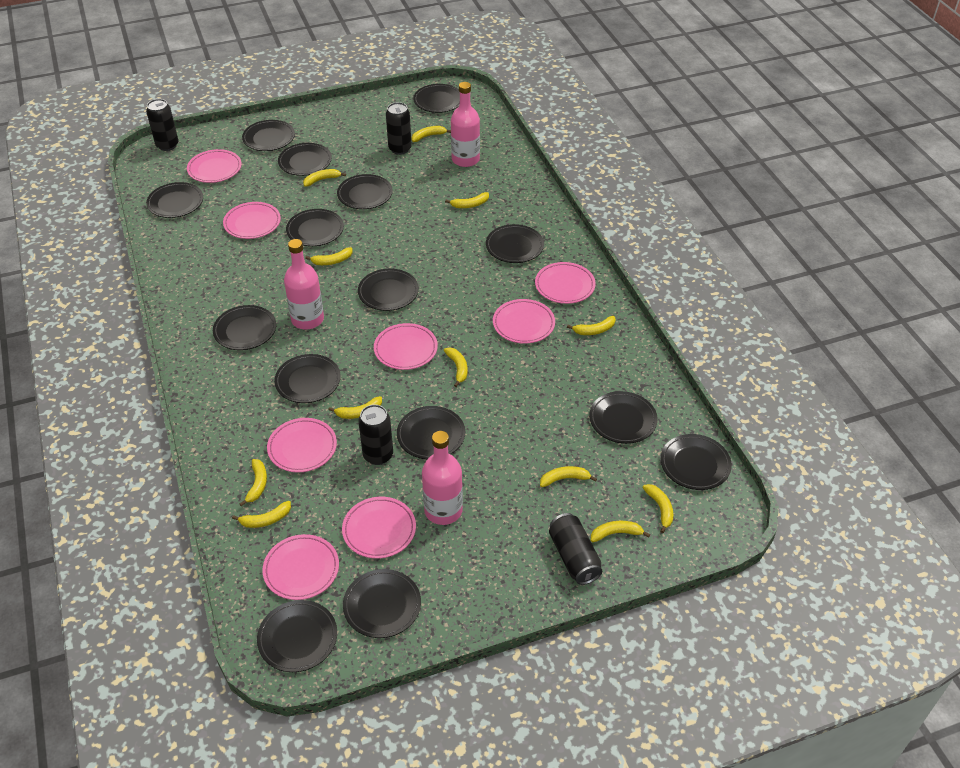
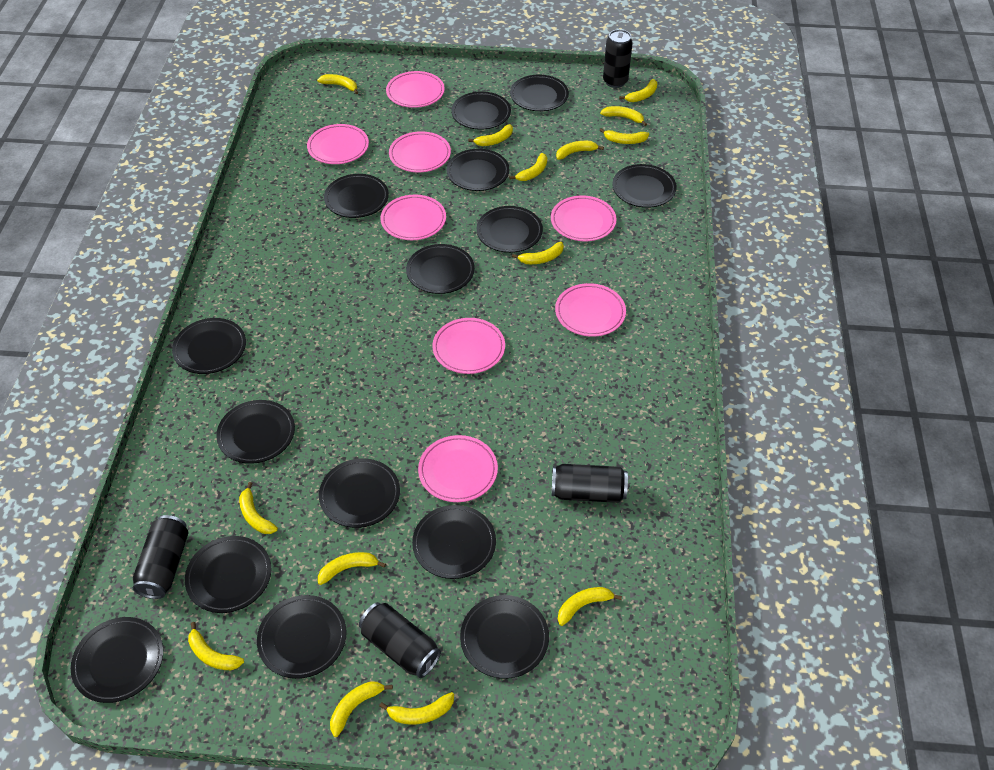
pink bottle: [284,239,324,330] [422,431,463,525] [451,82,480,167] = 3 -> none = 0
yellow banana: [232,501,291,528] [240,459,267,506] [303,169,346,187] [305,247,353,265] [328,396,382,419] [411,126,451,142] [444,347,468,387] [445,192,489,208] [540,466,597,487] [567,316,616,335] [591,521,650,542] [642,484,673,533] = 12 -> [188,622,244,670] [239,482,278,534] [317,74,358,94] [318,552,386,585] [330,681,393,737] [379,692,454,725] [468,124,513,146] [509,153,547,181] [512,242,564,264] [556,141,604,160] [558,587,622,626] [600,106,647,126] [600,128,649,144] [619,79,657,102] = 14

